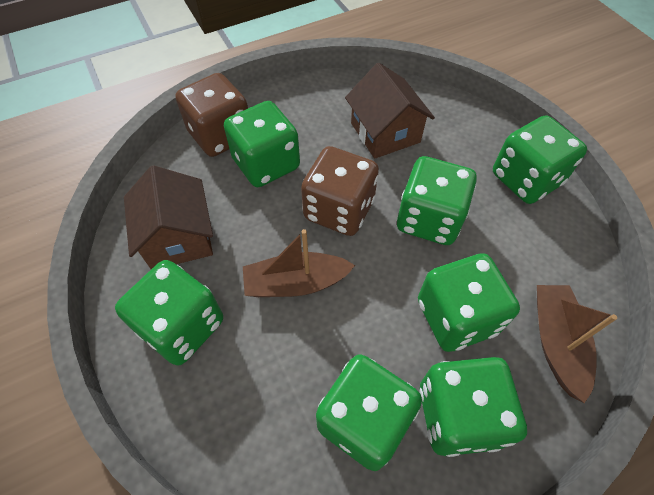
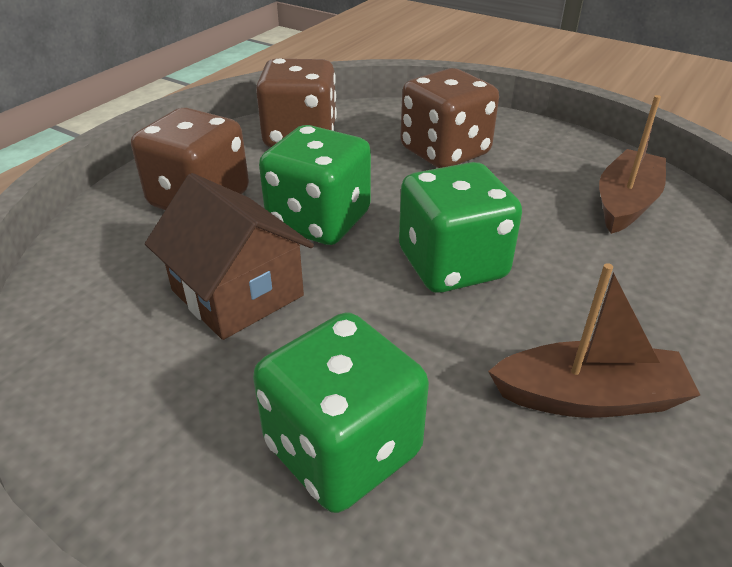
brown dice: [175,73,248,157] [301,146,379,236] = 2 -> [131,108,249,210] [256,58,337,147] [400,68,499,168] = 3
brown house: [124,165,213,269] [345,63,435,159] = 2 -> [145,173,314,340] = 1
green dice: [115,260,223,365] [224,101,300,187] [316,354,422,471] [397,156,477,245] [418,253,520,352] [419,357,527,457] [493,115,587,204] = 7 -> [253,312,429,513] [259,125,371,245] [399,162,522,293] = 3

